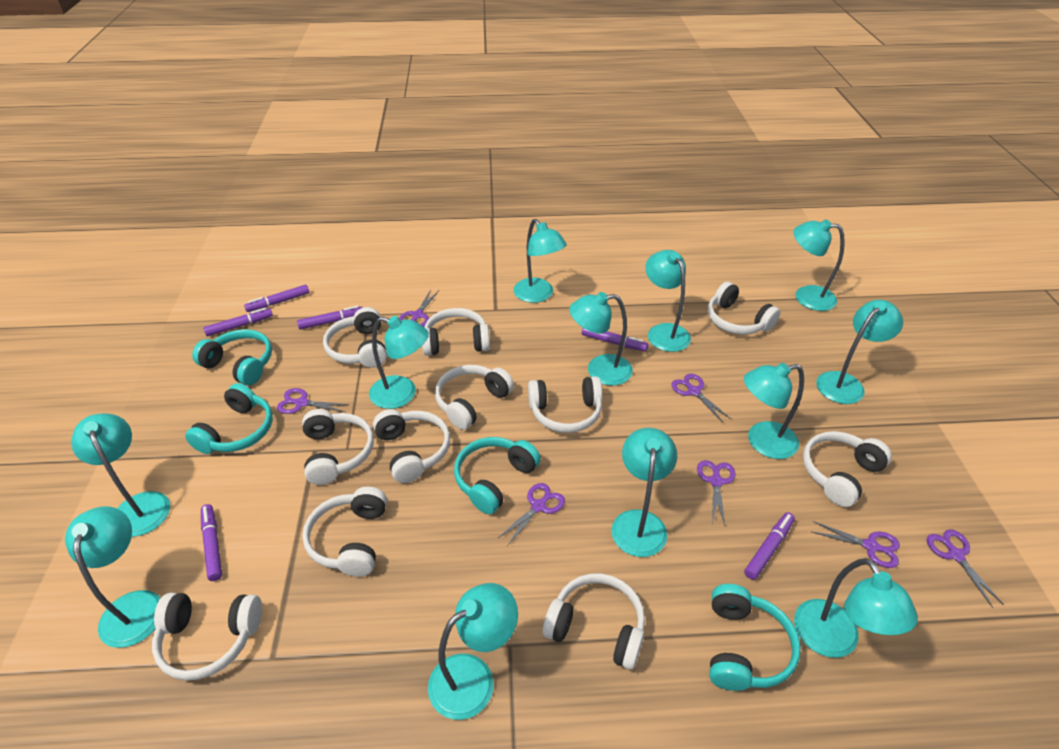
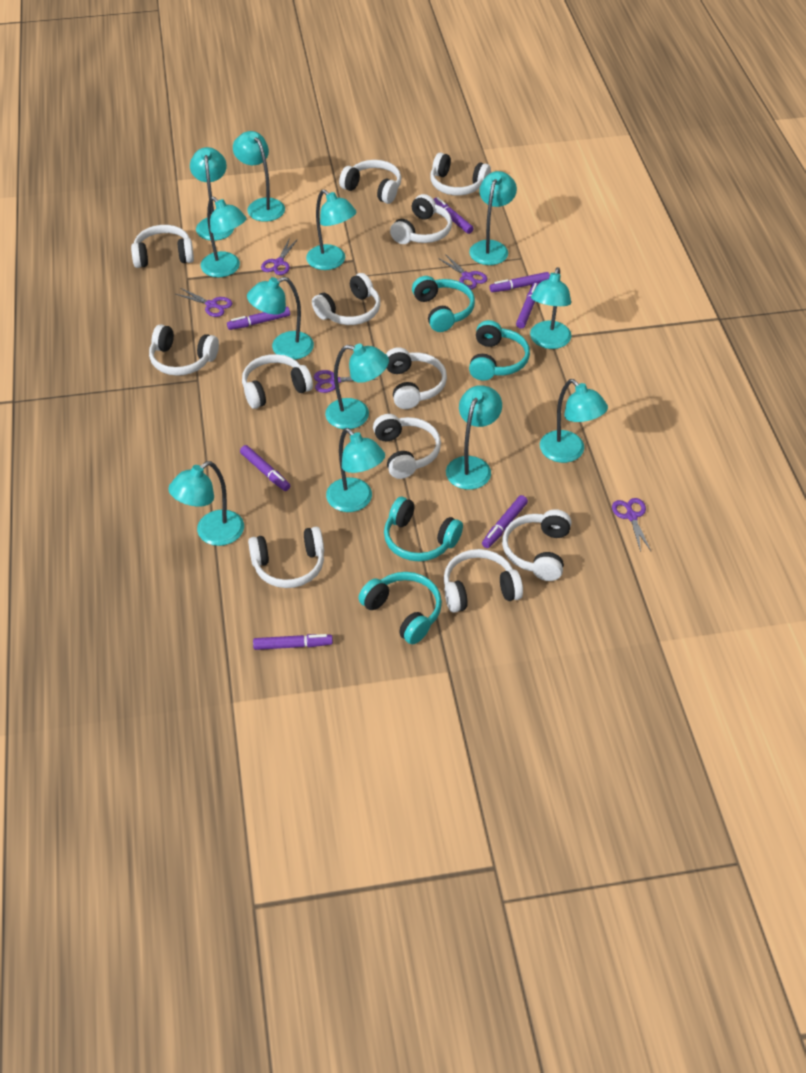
purple marker: [201,504,222,581] [203,308,273,336] [244,285,309,312] [297,306,363,330] [582,328,648,351] [744,512,795,580] = 6 -> [227,307,290,330] [240,445,290,491] [253,634,333,650] [433,197,474,234] [482,495,528,548] [490,272,550,292] [516,283,538,329] = 7
purple scissors: [277,388,349,414] [399,290,439,327] [498,483,565,546] [671,374,731,422] [697,460,736,525] [812,521,900,568] [926,529,1004,608] = 7 -> [176,288,232,317] [261,238,298,275] [314,370,377,393] [438,254,487,289] [612,498,651,552] = 5
white headphones: [152,593,262,681] [302,409,374,485] [302,487,387,577] [323,307,387,368] [373,409,450,483] [422,308,490,356] [435,365,514,430] [528,376,602,433] [542,574,645,670] [708,282,780,335] [803,431,892,507] = 11 -> [131,225,194,268] [149,324,219,376] [242,354,313,409] [248,527,324,588] [312,273,380,325] [339,160,401,204] [373,414,441,479] [386,347,447,409] [390,194,452,244] [430,152,491,195] [444,549,523,613] [502,509,571,581] = 12

